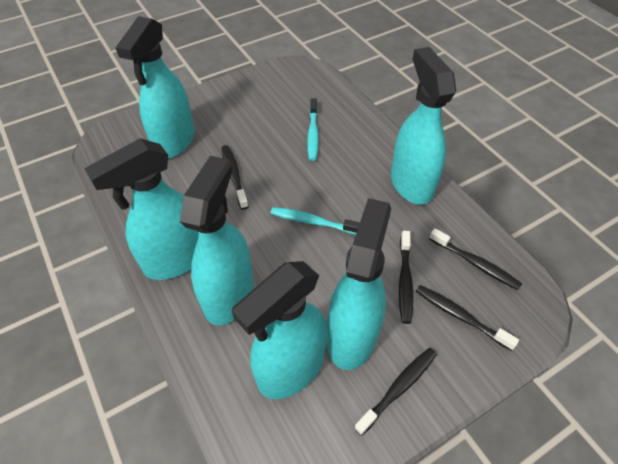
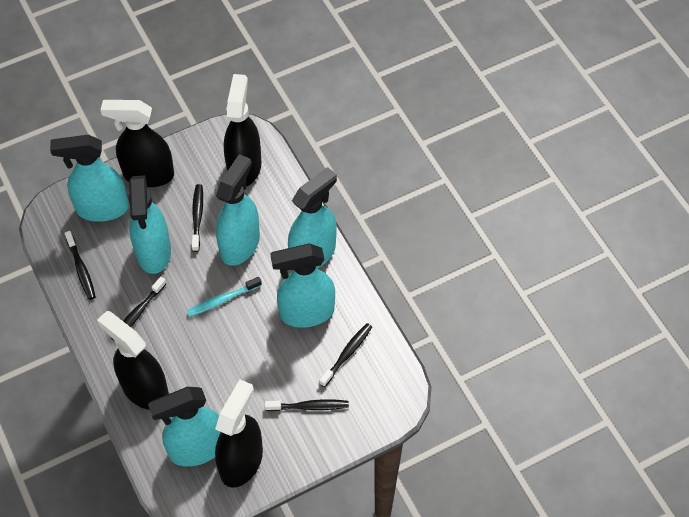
black spray bottle: none = 0 -> [97,311,169,410] [101,100,174,187] [215,379,263,488] [224,74,261,186] = 4
turquoise toothbrush: [271,207,360,235] [307,98,319,161] = 2 -> [187,277,262,317] = 1

